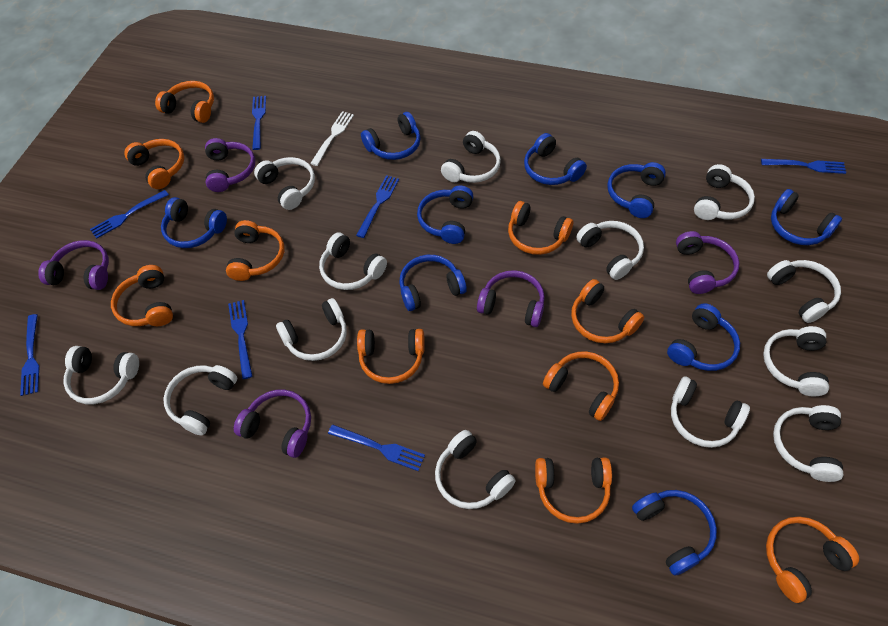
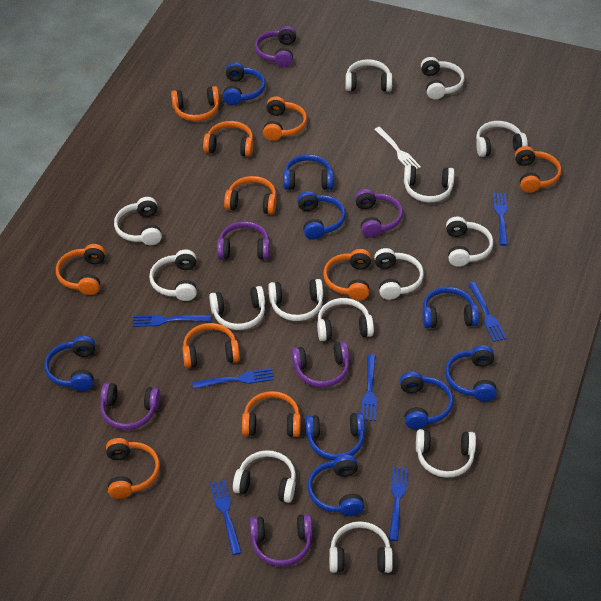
purple headphones: [38,240,109,290] [205,138,255,192] [234,390,311,458] [477,270,545,327] [676,231,740,294] = 5 -> [100,382,160,430] [217,221,270,260] [250,514,312,567] [255,26,296,67] [291,341,349,387] [355,189,403,238] = 6
white headphones: [63,346,139,404] [163,365,237,436] [254,157,315,210] [276,298,347,361] [319,232,387,290] [435,430,516,509] [441,131,501,183] [576,221,644,280] [671,376,750,448] [694,164,755,220] [763,326,829,396] [767,260,841,323] [773,405,843,482] = 13 -> [114,197,162,245] [149,249,197,301] [209,286,265,330] [233,450,296,503] [268,279,323,321] [317,298,374,341] [329,521,393,573] [345,59,392,91] [374,248,424,300] [404,165,454,202] [416,429,476,478] [421,57,465,99] [446,217,493,267] [476,121,528,157] = 14

